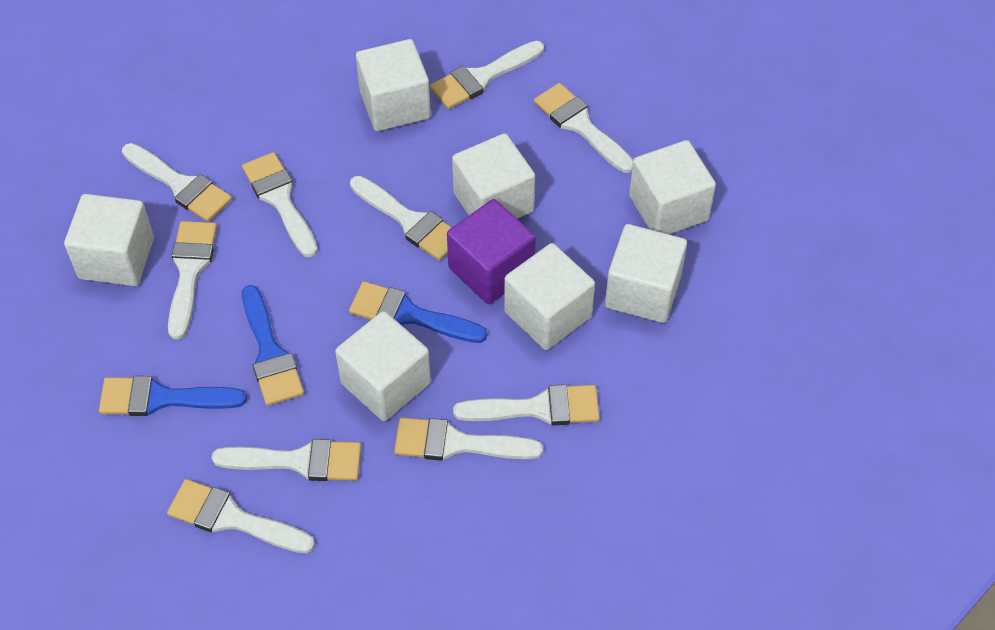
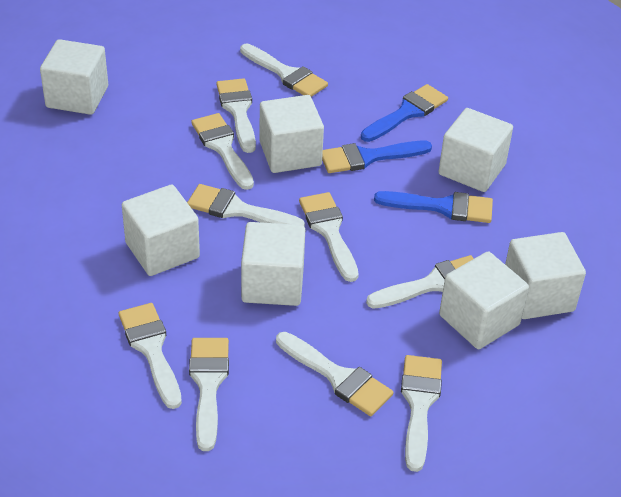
purple cube: [447,199,536,304] = 1 -> none = 0

